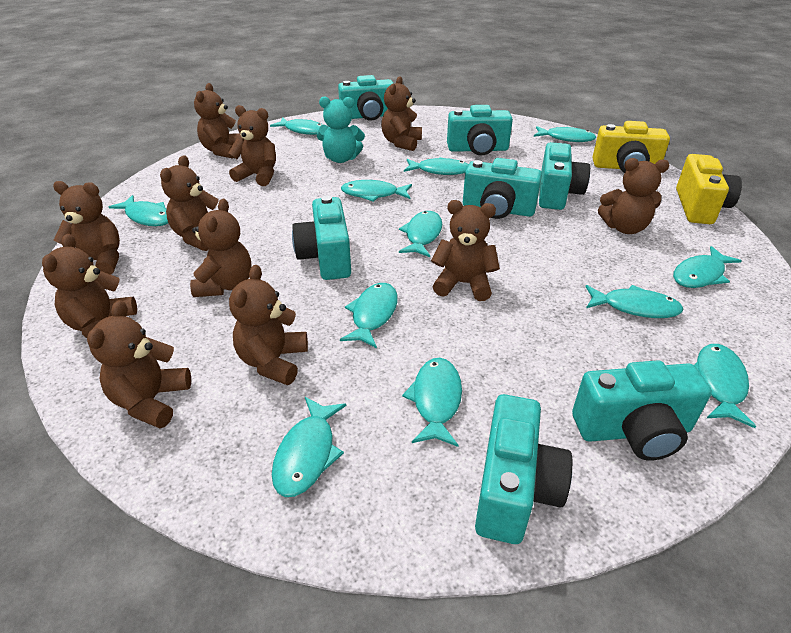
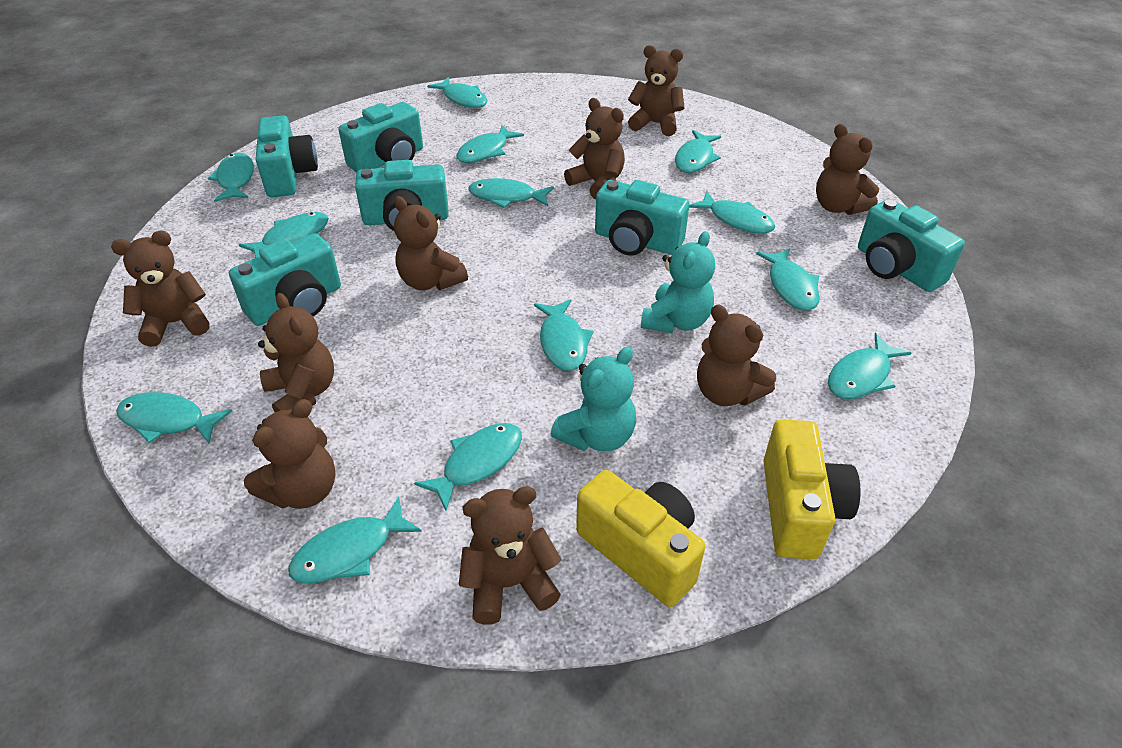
brown teddy bear: [42,234,137,338] [53,181,120,275] [87,300,191,428] [160,155,219,251] [190,199,251,297] [194,83,244,159] [228,105,276,186] [229,265,308,385] [381,76,422,151] [431,200,500,301] [598,158,669,234] = 11 -> [111,231,210,347] [244,399,336,509] [258,293,334,412] [394,196,468,290] [459,486,562,625] [564,98,625,199] [628,45,685,136] [697,305,776,406] [816,124,879,215] = 9
turquoise camera: [292,195,351,280] [338,75,394,121] [447,105,513,156] [463,158,542,219] [475,394,572,544] [539,142,590,210] [572,360,712,461] = 7 -> [229,233,341,326] [256,116,318,197] [339,102,423,173] [355,160,449,231] [595,180,689,256] [858,199,965,292] = 6
turquoise fish: [109,195,168,226] [270,118,323,135] [272,397,346,497] [340,283,398,348] [341,180,412,202] [399,211,442,257] [402,358,462,447] [404,157,469,175] [534,126,596,142] [586,285,684,318] [673,246,742,288] [694,344,756,428] = 12 -> [116,392,232,443] [208,153,254,202] [239,212,329,258] [288,497,422,583] [414,423,522,511] [427,77,487,108] [456,125,524,163] [468,178,554,208] [534,299,594,371] [675,130,721,173] [689,192,775,234] [756,248,820,311] [828,333,911,399] = 13
turquoise teddy bear: [317,96,365,163] = 1 -> [551,347,636,452] [641,231,715,333] = 2

